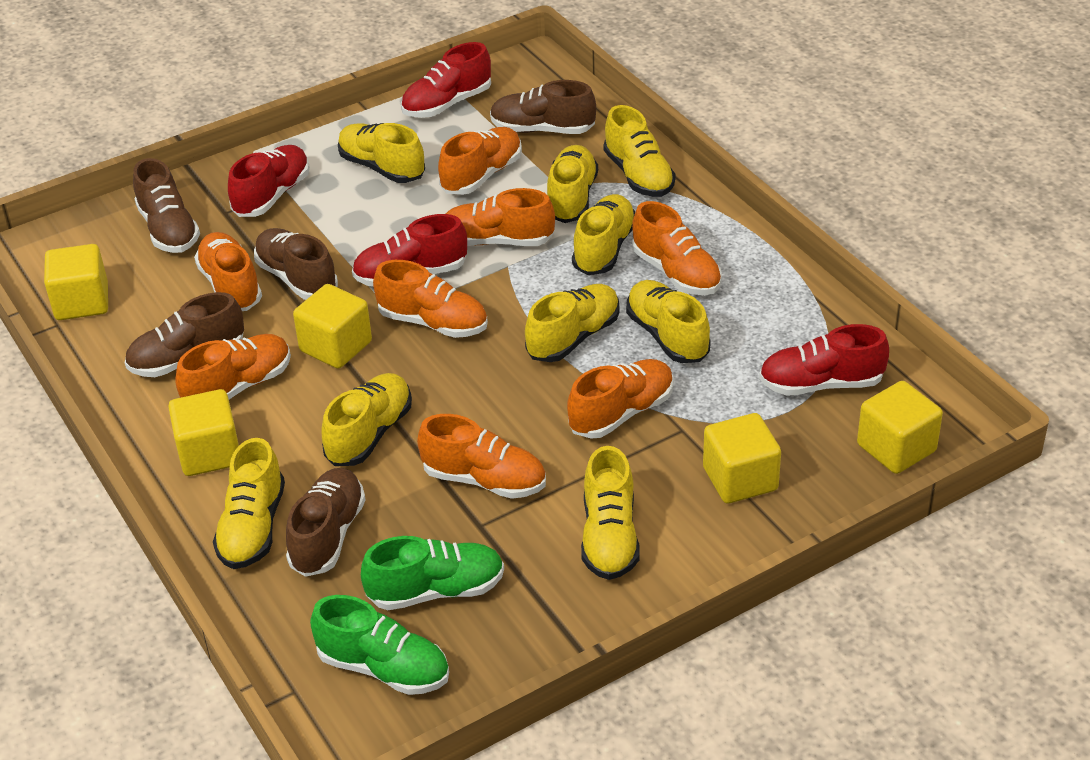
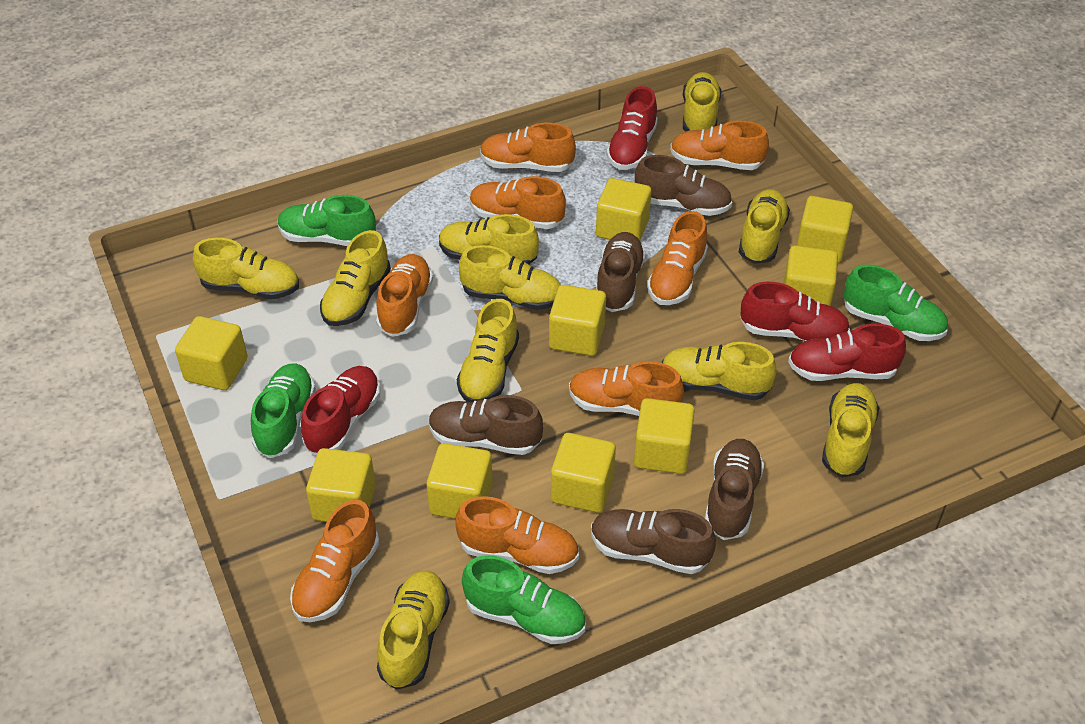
green shoe: [310,595,449,695] [361,536,504,610] = 2 -> [251,363,316,458] [278,195,376,246] [462,555,586,644] [844,265,948,341] = 4
yellow cube: [44,244,108,320] [168,389,239,476] [293,284,372,369] [703,413,781,504] [857,381,943,474] = 5 -> [175,316,248,390] [306,448,376,522] [426,443,493,519] [549,285,606,356] [551,433,616,513] [596,178,652,241] [634,398,695,474] [783,245,838,306] [797,196,853,263] = 9
yellow shoe: [213,438,285,569] [322,373,412,466] [338,123,425,183] [525,284,620,362] [547,145,598,223] [572,194,635,275] [581,446,640,580] [603,105,675,197] [626,280,711,363] = 9 -> [193,238,299,299] [320,230,391,326] [377,571,450,690] [439,214,539,265] [457,299,519,402] [459,245,561,310] [662,342,776,400] [683,72,721,132] [739,189,790,264] [822,383,879,477] = 10

